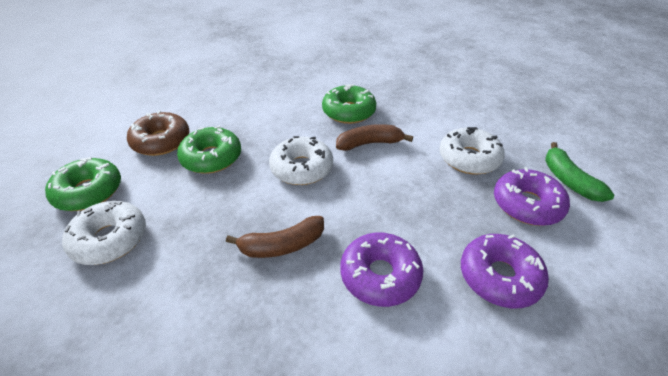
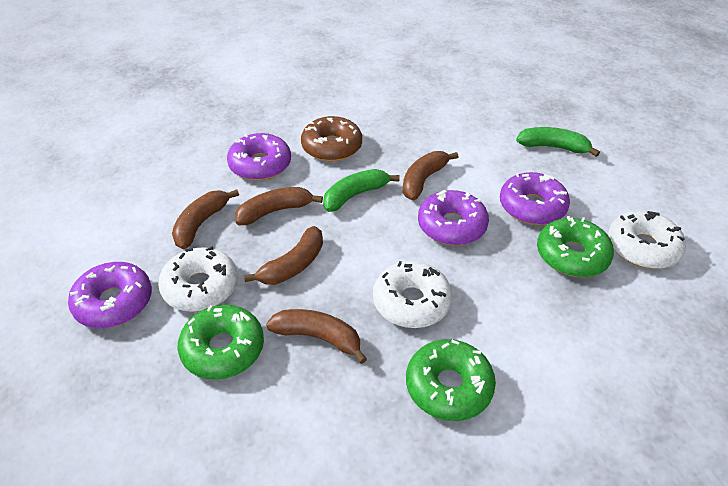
brown banana: [226,216,324,258] [336,124,413,151] = 2 -> [172,189,239,249] [235,187,323,225] [244,226,323,285] [266,309,367,364] [403,151,459,200] = 5
green banana: [545,142,614,202] = 1 -> [323,169,399,212] [516,127,600,157] = 2
purple donut: [340,233,423,307] [461,234,549,308] [494,167,570,226] = 3 -> [68,262,152,328] [227,133,291,180] [418,190,489,245] [500,172,570,225] = 4

